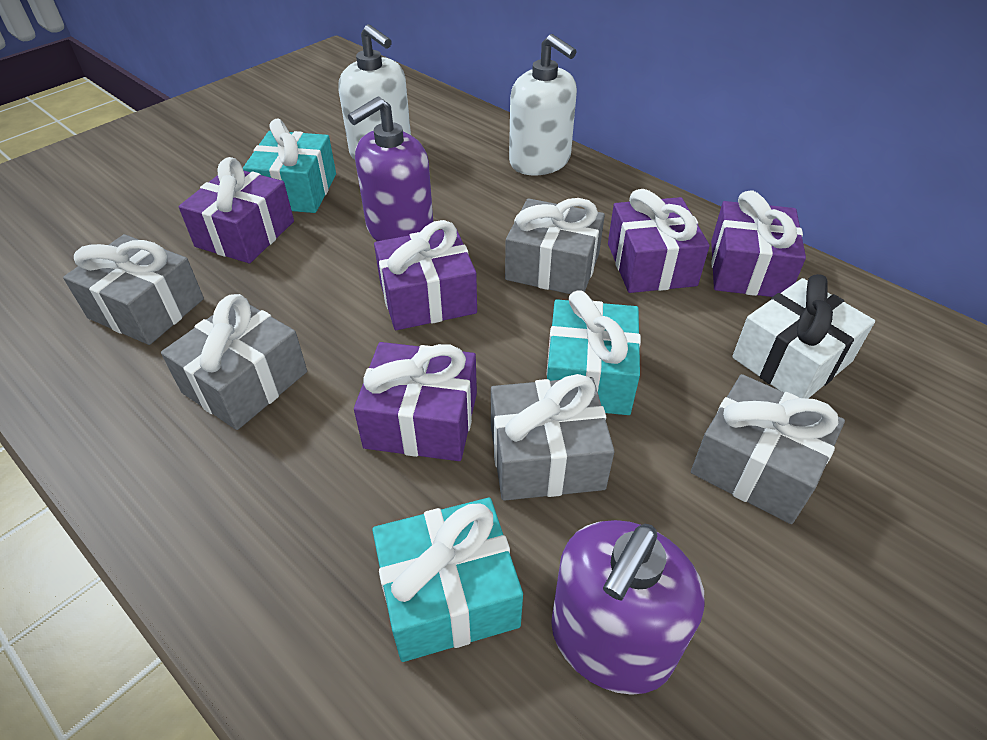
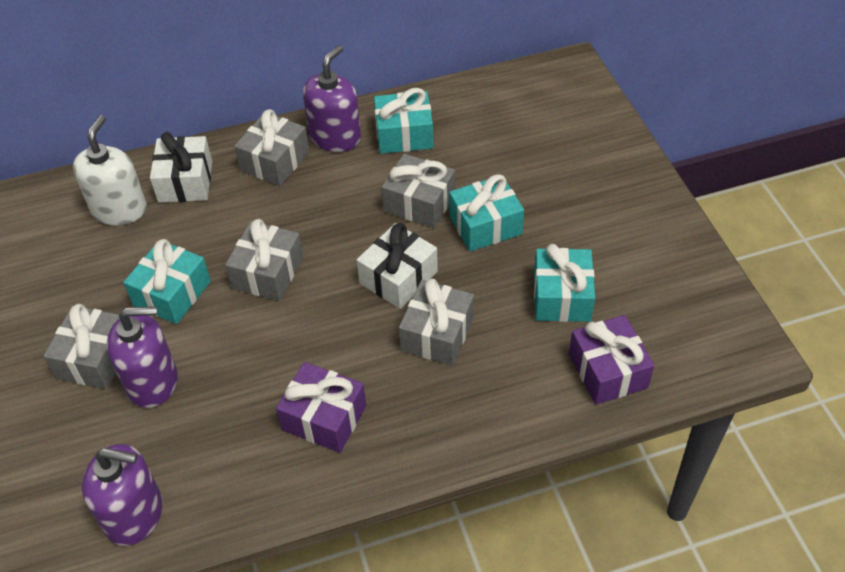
purple gift: [179,157,294,263] [354,342,477,461] [374,220,477,330] [608,189,710,293] [711,190,806,297] = 5 -> [276,362,366,453] [569,315,654,405] = 2
purple soap dispenser: [348,97,433,241] [551,520,705,695] = 2 -> [82,444,163,546] [107,306,178,408] [303,45,361,152] = 3
turquoise gift: [243,119,336,213] [372,498,523,662] [546,290,641,415] = 3 -> [123,239,211,324] [374,88,433,154] [449,174,524,251] [534,244,595,322] = 4
white gift: [732,274,875,399] = 1 -> [150,132,212,203] [357,223,438,309] = 2
white soap dispenser: [339,24,411,160] [509,34,577,176] = 2 -> [73,115,147,225] = 1

